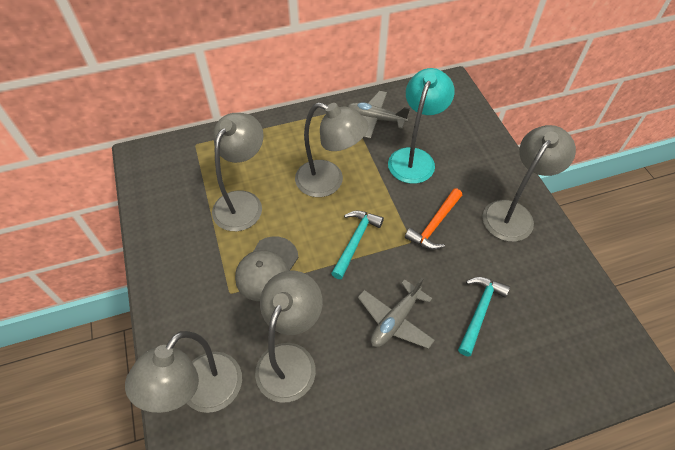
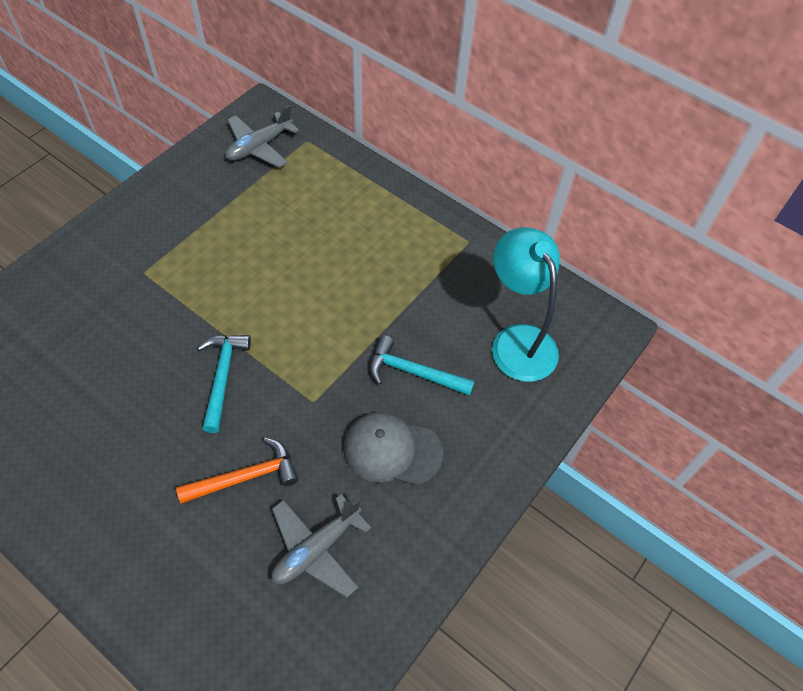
grey lamp: [125,331,242,413] [212,113,264,231] [255,270,323,403] [295,102,368,197] [483,125,576,242] = 5 -> none = 0

